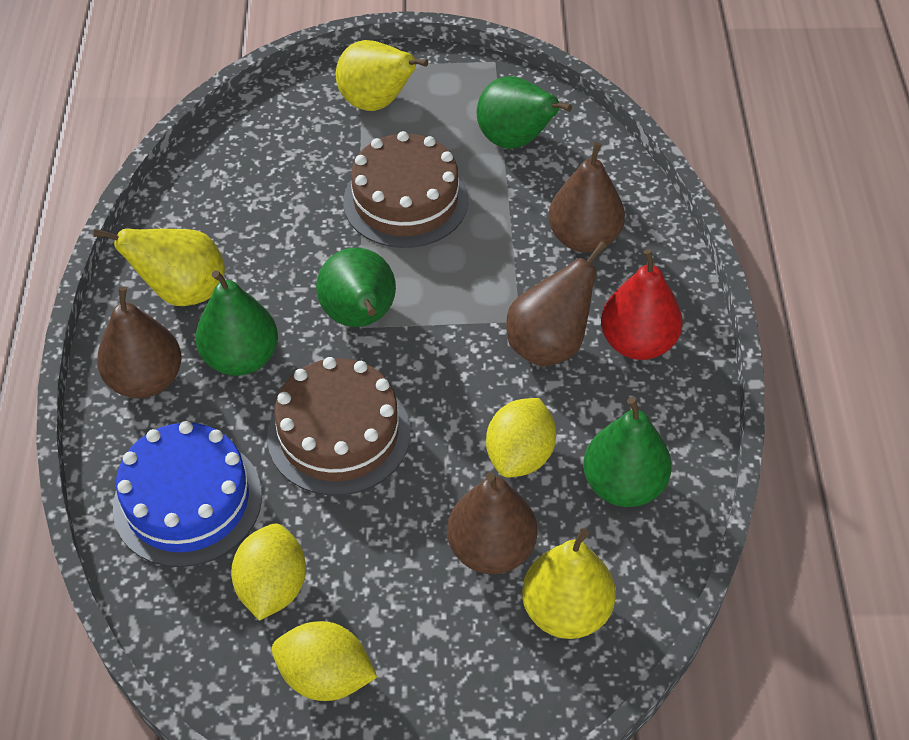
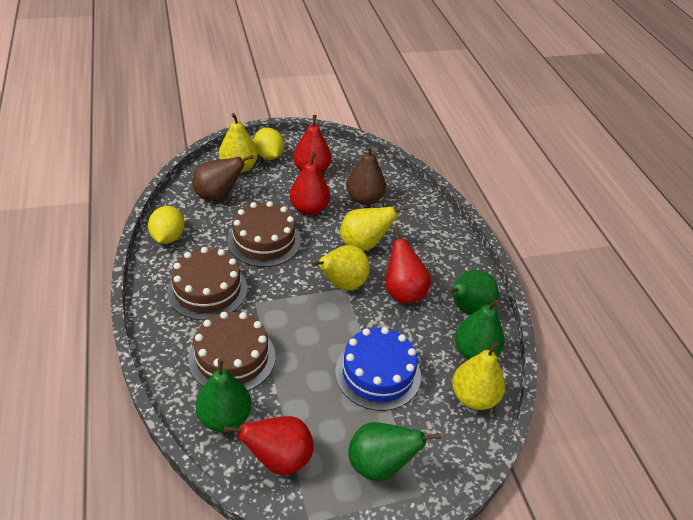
brown cake: [267,357,410,496] [343,131,468,248] = 2 -> [167,247,247,320] [188,312,275,391] [227,201,301,267] = 3
brown pear: [97,286,182,398] [447,472,537,574] [506,241,607,367] [548,142,625,253] = 4 -> [192,155,254,201] [346,146,386,205] = 2
red pear: [601,249,683,360] = 1 -> [224,416,314,475] [289,152,330,215] [293,115,332,173] [385,226,431,304] = 4
yellow lemon: [231,523,306,621] [272,621,377,701] [486,398,556,478] = 3 -> [148,206,184,244] [253,128,284,160] = 2
yellow pear: [93,229,225,306] [336,40,429,111] [522,528,616,639] = 3 -> [219,113,258,173] [311,245,370,291] [340,206,408,251] [452,342,505,410] = 4

